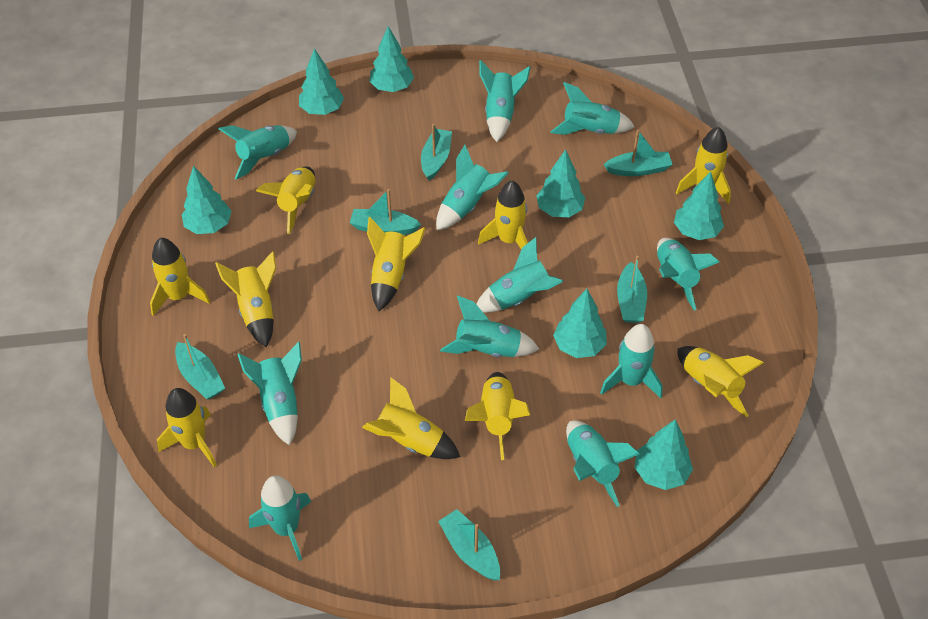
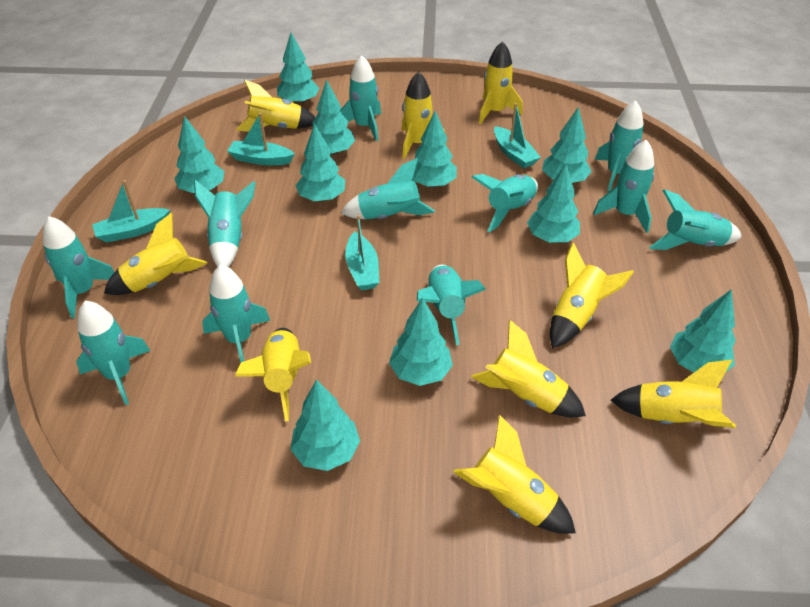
turquoise boat: [175,334,225,400] [350,189,422,235] [421,124,452,180] [438,509,500,580] [603,130,673,176] [617,256,647,323] = 6 -> [92,180,170,242] [227,113,295,165] [345,215,379,290] [494,103,541,168] = 4
turquoise tree: [182,166,231,234] [299,48,344,115] [369,26,414,92] [536,149,585,217] [553,289,607,358] [634,419,693,490] [674,171,724,240] = 7 -> [174,116,224,193] [277,33,320,105] [290,379,360,471] [295,124,345,202] [312,79,355,155] [389,297,453,386] [413,111,457,188] [527,163,580,242] [542,107,592,183] [670,289,736,372] = 10
yellow rocket: [150,238,210,316] [157,388,217,468] [215,251,276,348] [256,166,315,234] [362,377,460,459] [367,217,426,311] [465,372,530,460] [478,180,528,249] [676,127,731,204] [677,346,764,418] = 10 -> [104,213,207,295] [235,328,311,422] [236,80,315,132] [402,72,446,159] [453,415,576,534] [471,320,586,417] [479,41,523,124] [550,242,634,348] [611,359,736,428] = 9

